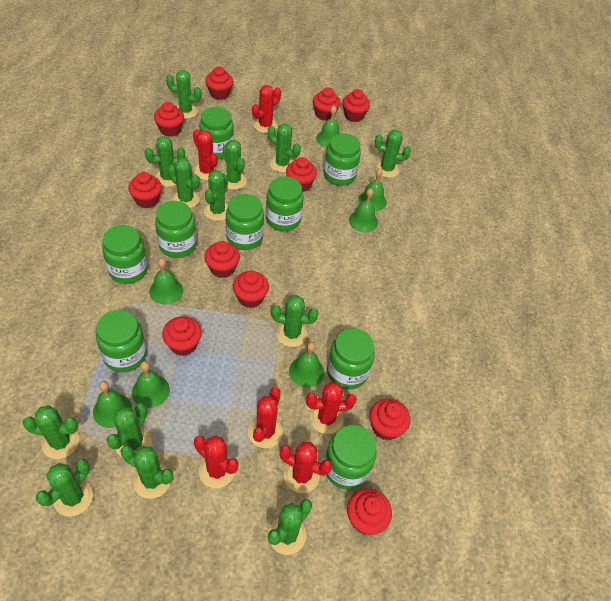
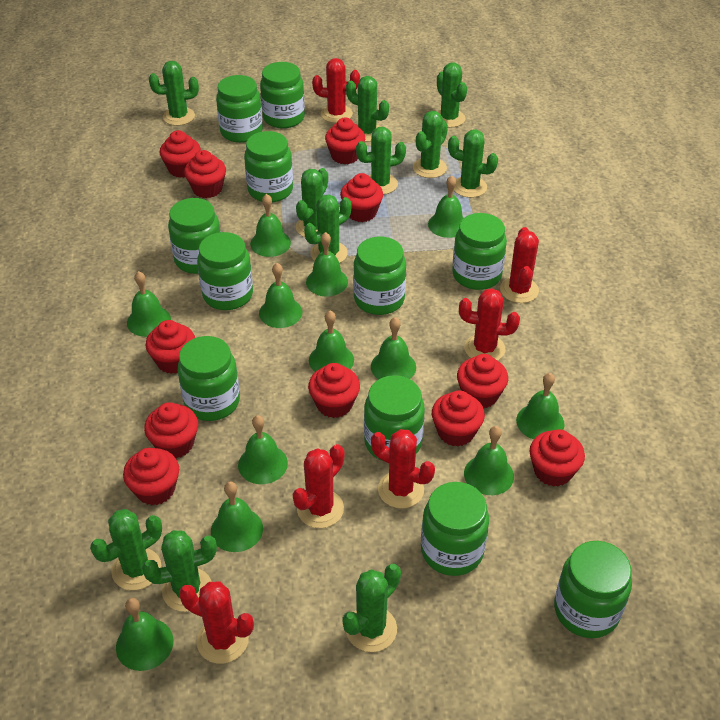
green bell: [93,381,132,428] [132,361,170,408] [149,258,183,304] [289,342,324,388] [316,106,339,148] [349,188,378,232] [358,168,387,211] = 7 -> [116,598,173,671] [127,271,171,337] [211,481,263,552] [238,415,288,484] [250,194,291,257] [259,263,302,328] [306,232,348,296] [309,311,354,372] [371,317,416,380] [428,176,464,238] [464,426,514,495] [516,373,564,439] = 12
green cactus: [23,405,79,459] [36,459,93,517] [107,403,152,457] [121,445,174,499] [144,136,185,187] [166,70,202,119] [168,158,200,208] [204,170,228,221] [223,140,247,190] [268,123,301,173] [268,499,312,555] [271,295,319,347] [374,130,411,178] = 13 -> [90,509,162,590] [142,530,217,612] [149,61,199,126] [296,168,328,237] [304,194,351,263] [342,564,401,652] [346,76,389,142] [356,127,406,195] [413,111,448,178] [437,62,467,128] [448,130,498,198] = 11
green jar: [96,310,147,372] [102,225,148,284] [155,201,197,258] [199,107,234,159] [226,194,264,250] [266,176,304,231] [324,133,361,186] [324,425,377,489] [327,328,375,389] = 9 -> [168,198,221,274] [178,336,240,421] [197,232,253,310] [216,75,263,143] [244,131,293,202] [260,62,305,129] [353,237,406,315] [364,375,425,461] [421,482,489,576] [452,213,507,290] [554,541,632,638] = 11

